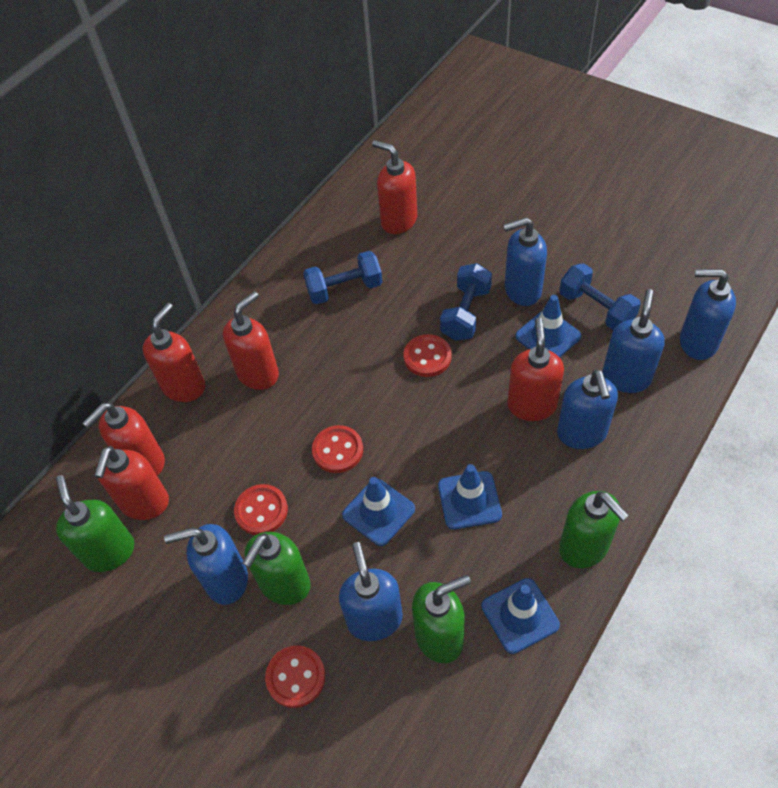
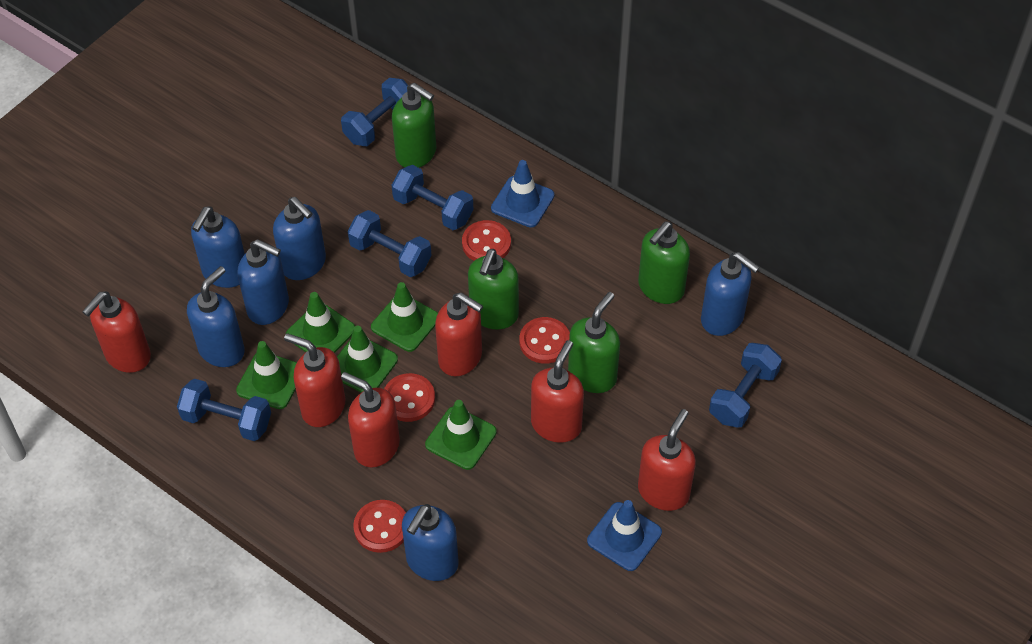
blue dumbbell: [303,251,382,305] [440,263,492,341] [559,263,641,330] = 3 -> [177,378,271,441] [341,78,408,146] [348,210,432,277] [392,165,474,230] [709,343,782,428] = 5
blue traffic cone: [342,477,415,546] [438,464,502,529] [482,578,560,654] [515,295,581,358] = 4 -> [491,160,554,228] [587,500,662,571] = 2
green traffic cone: none = 0 -> [236,341,297,409] [286,292,355,353] [337,326,398,393] [371,282,438,352] [425,400,497,470] = 5

